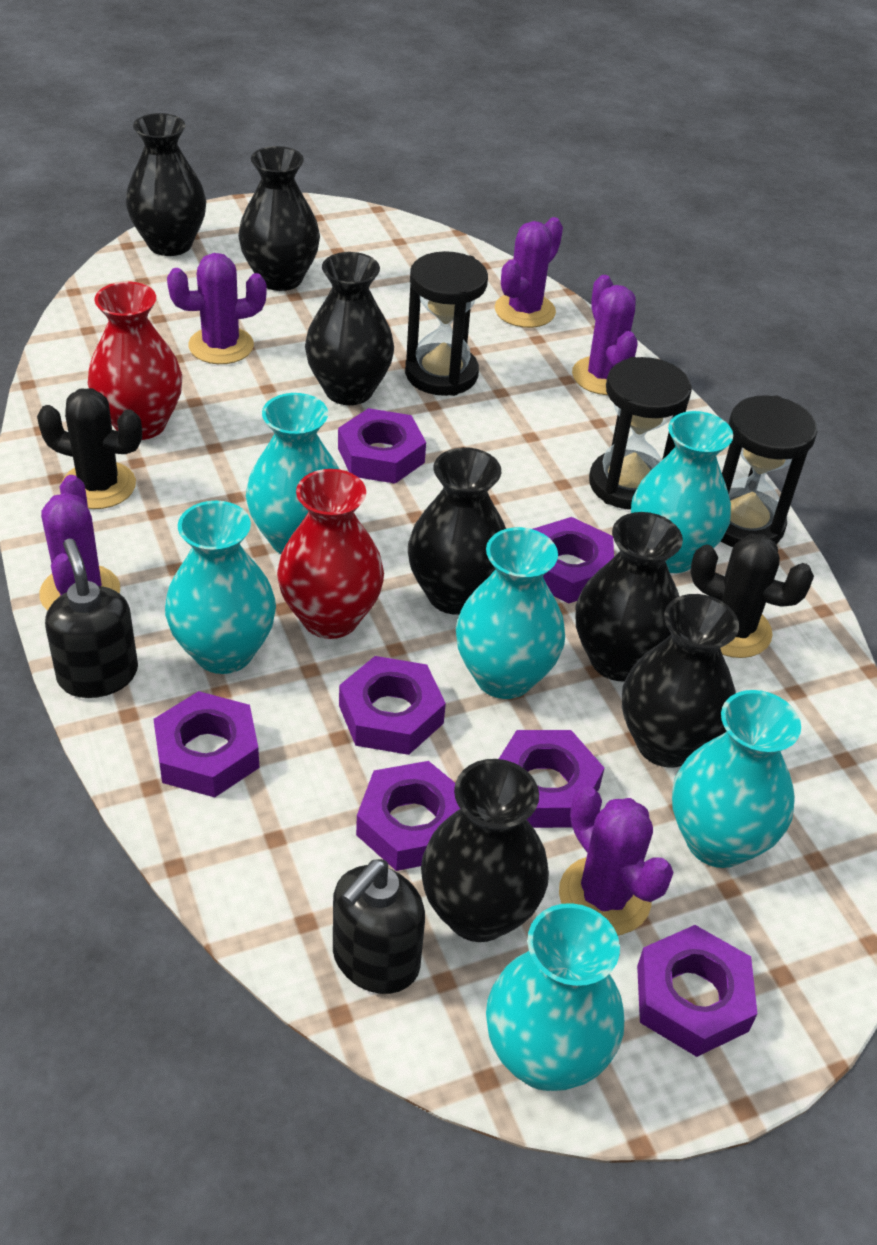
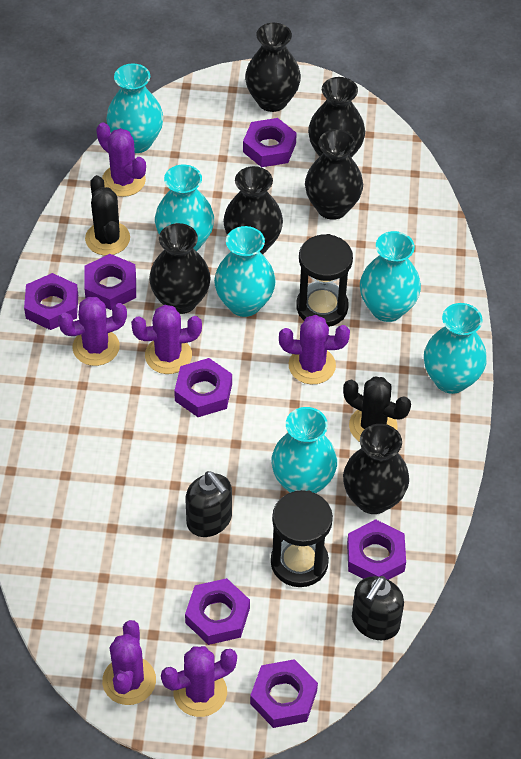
black hourglass: [405,251,488,396] [589,357,692,510] [721,395,818,547] = 3 -> [271,490,333,587] [296,234,353,327] = 2
black vase: [126,113,206,256] [238,146,320,291] [305,252,394,405] [408,447,506,615] [421,759,549,942] [575,512,683,681] [622,594,739,768] = 7 -> [149,223,211,314] [223,166,283,254] [245,23,301,112] [305,129,363,220] [308,77,365,158] [343,424,409,514] = 6
purple cactus: [39,475,120,611] [167,253,267,364] [495,217,563,328] [559,786,674,935] [572,275,638,395] = 5 -> [58,297,127,366] [96,122,146,197] [102,620,156,705] [131,305,202,374] [161,646,237,717] [279,315,350,384] = 6
red vase: [88,281,182,440] [277,469,384,639] = 2 -> none = 0

